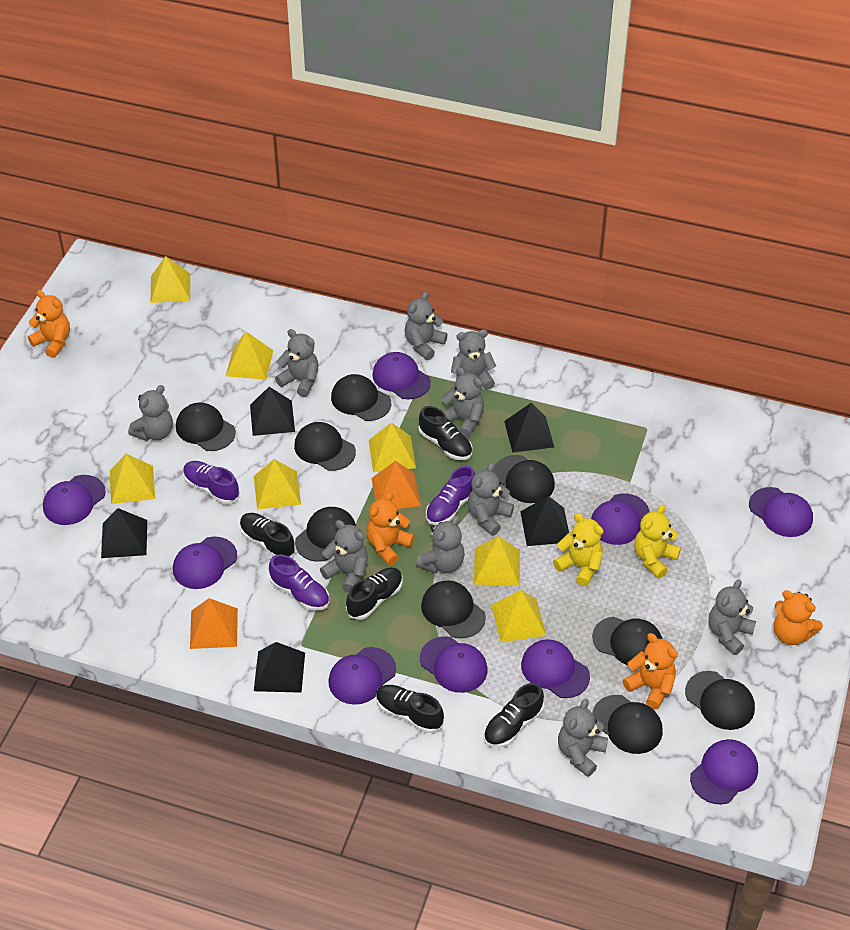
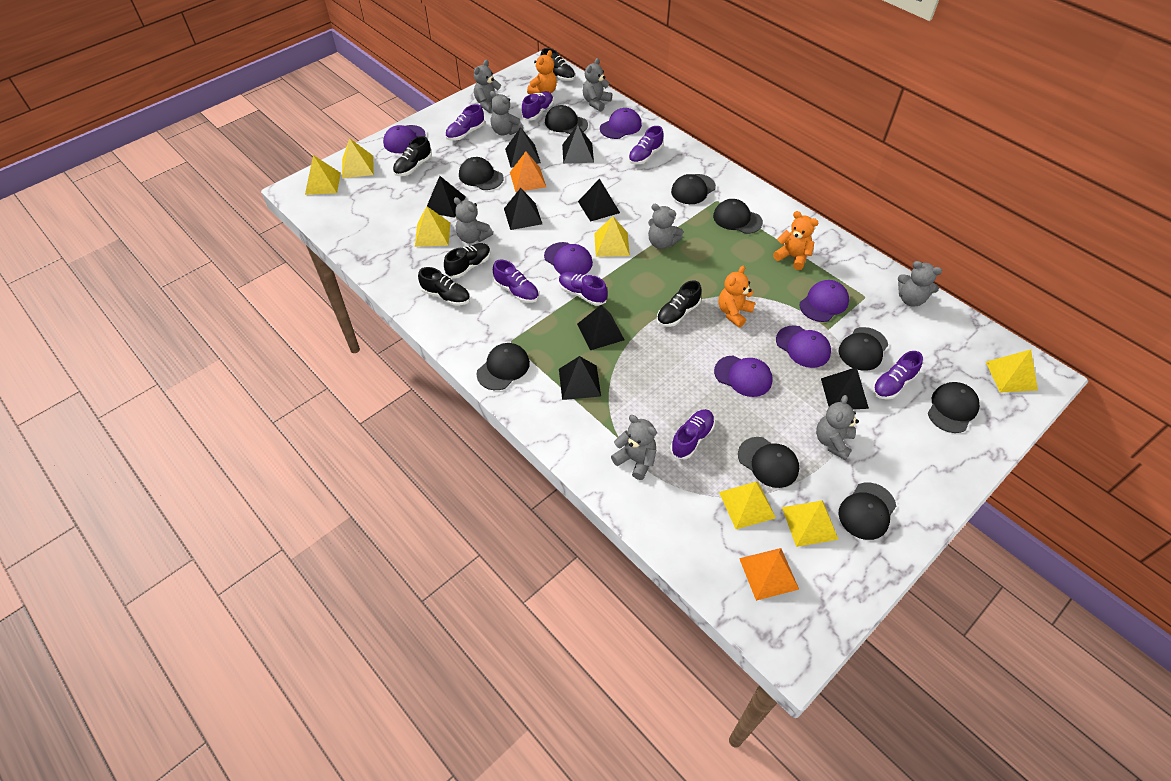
black pyramid: [101,508,147,558] [250,387,295,436] [254,642,305,693] [504,403,554,453] [520,496,569,546] = 5 -> [427,176,466,218] [504,188,542,230] [505,127,541,168] [559,356,601,400] [562,125,594,164] [577,305,625,350] [578,178,620,222] [821,367,869,409] = 8
grey teddy bear: [128,385,173,441] [275,329,319,397] [320,520,368,592] [404,292,447,360] [416,516,465,573] [442,367,484,437] [451,329,496,390] [468,463,514,536] [558,699,608,777] [709,580,756,655] = 10 -> [454,197,493,243] [474,60,501,113] [490,91,523,135] [583,58,612,111] [611,415,657,480] [648,204,683,249] [816,395,859,460] [898,261,942,307] = 8
orange teddy bear: [28,290,70,358] [366,492,415,565] [623,633,678,709] [774,590,823,645] = 4 -> [527,50,557,94] [719,266,755,327] [773,211,819,270] = 3
purple cap: [43,475,106,525] [173,536,237,589] [329,647,396,705] [372,352,431,399] [420,636,488,693] [521,639,590,698] [591,493,650,545] [690,739,758,805] [749,487,813,537] = 9 -> [383,125,426,153] [544,242,593,275] [600,108,642,139] [714,355,773,397] [776,325,831,368] [800,280,849,322] = 6
purple shoe: [183,461,240,504] [269,554,329,611] [426,466,475,525] = 3 -> [445,104,485,141] [493,260,539,303] [522,91,554,121] [559,272,608,306] [628,126,663,164] [670,409,715,459] [872,351,923,400] = 7
yellow teddy bear: [553,513,603,586] [634,505,681,578] = 2 -> none = 0

